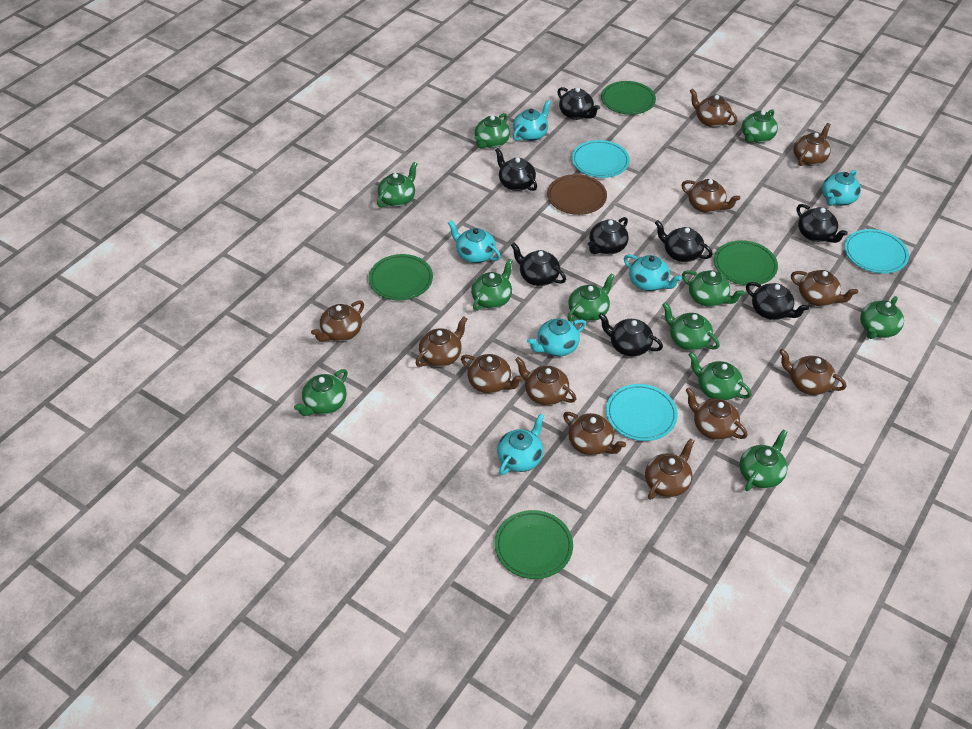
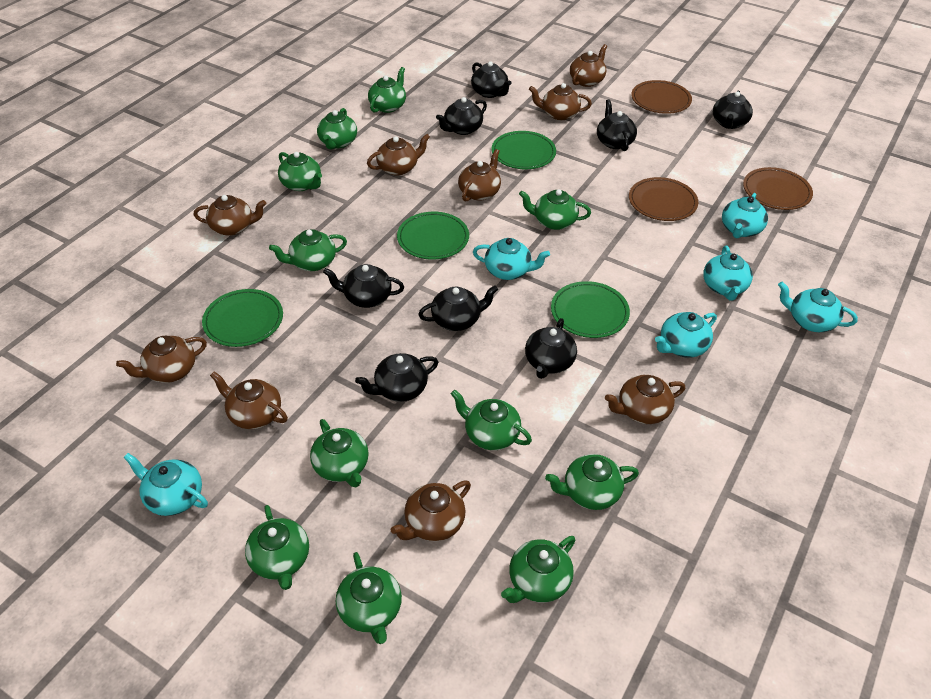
brown plate: [547,174,607,215] = 1 -> [629,177,698,221] [631,80,692,114] [743,167,813,210] = 3
brown teapot: [311,300,364,342] [416,317,467,367] [461,354,523,393] [515,357,576,406] [563,412,626,455] [645,438,694,500] [681,179,740,213] [686,387,748,440] [690,88,737,127] [779,349,846,395] [791,270,858,306] [793,123,831,166] = 12 -> [116,336,207,383] [194,195,266,236] [210,371,288,429] [367,134,430,176] [391,481,471,541] [458,149,501,202] [529,83,592,120] [570,44,607,87] [605,375,685,424] = 9
turquoise plate: [572,140,630,178] [606,384,678,441] [844,229,909,274] = 3 -> none = 0

